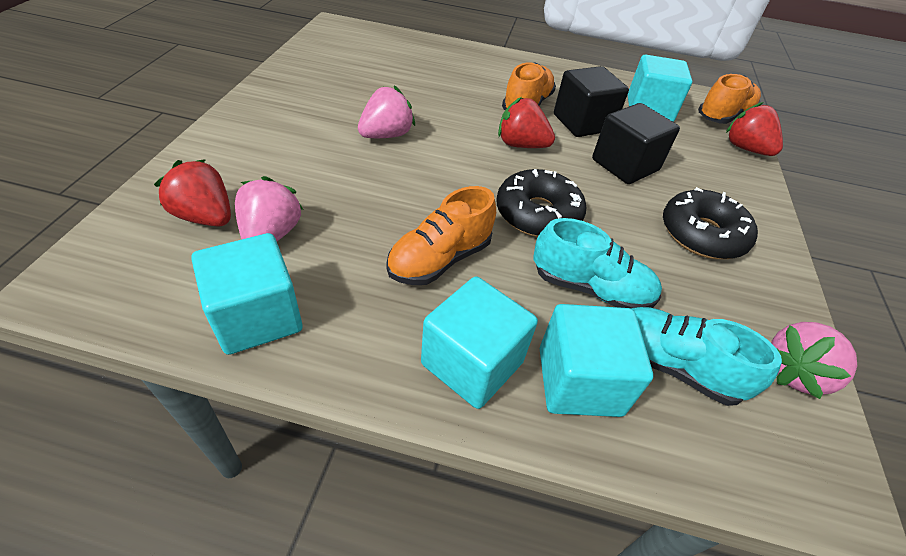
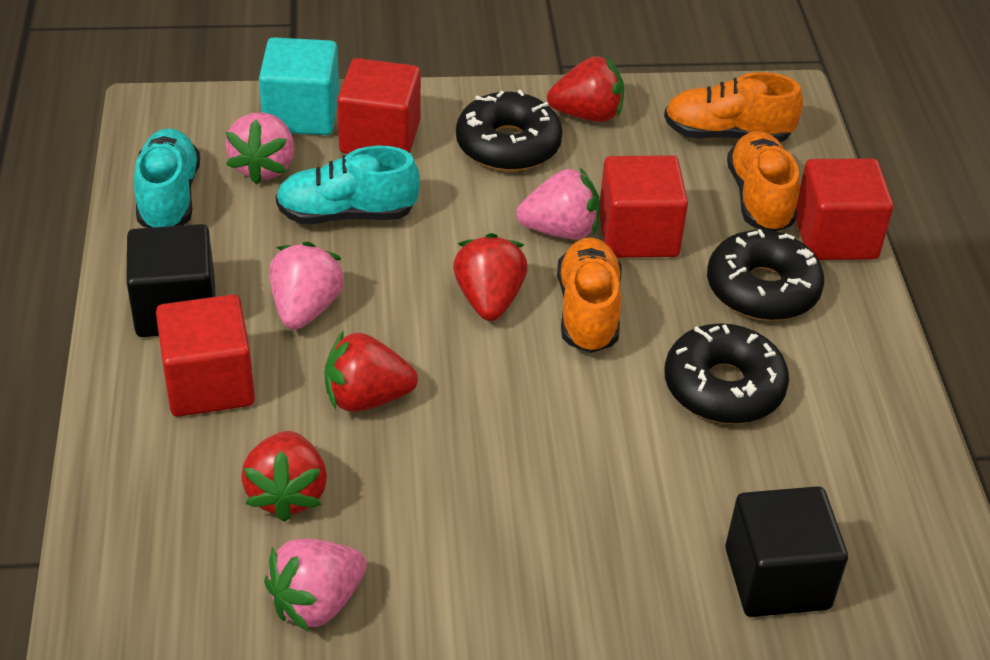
black donut: [496,169,586,237] [663,187,758,259] = 2 -> [456,90,563,171] [665,323,789,424] [707,229,824,321] = 3
pink strawberry: [235,176,303,241] [358,86,415,138] [771,322,857,399] = 3 -> [225,113,294,185] [264,539,367,632] [270,241,344,329] [516,168,600,240] = 4
red cube: none = 0 -> [156,294,255,417] [337,58,421,154] [599,155,688,258] [796,158,894,260] = 4
red strawberry: [154,159,231,227] [498,97,555,148] [726,102,783,156] = 3 -> [241,431,327,522] [324,331,418,412] [453,233,528,321] [547,56,624,122] = 4
turquoise cube: [191,233,303,355] [421,277,538,409] [540,304,653,417] [628,55,692,122] = 4 -> [259,37,339,135] = 1

